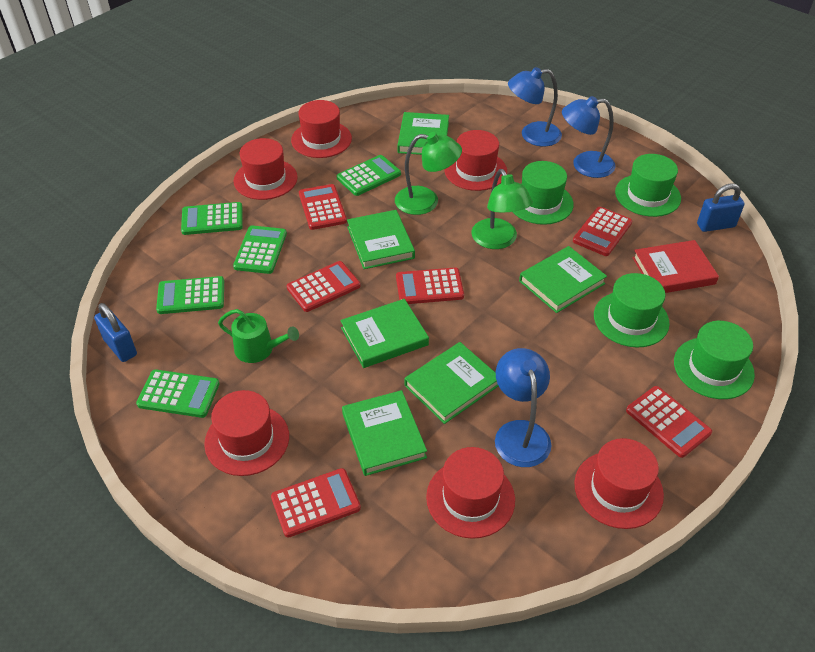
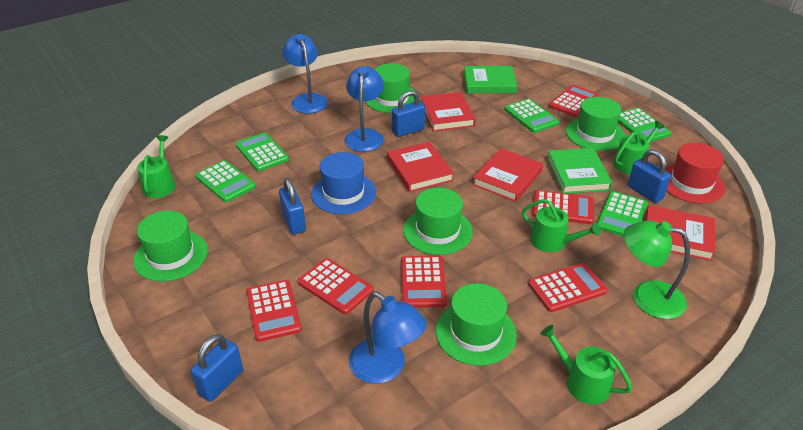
blue hat: none = 0 -> [311,152,376,214] = 1
blue padlock: [94,303,137,362] [697,184,745,232] = 2 -> [191,334,243,402] [279,178,306,234] [392,90,425,137] [628,149,671,203] = 4
green book: [340,299,429,368] [342,390,427,476] [347,210,415,269] [397,112,449,155] [405,342,498,424] [519,246,607,313] = 6 -> [464,66,517,93] [547,148,613,194] = 2
green hat: [513,161,574,225] [594,273,670,347] [615,154,681,217] [674,321,755,399] = 4 -> [133,211,208,281] [365,63,417,113] [403,188,473,255] [436,283,517,366] [566,97,625,151] = 5
green lamp: [395,132,462,215] [472,169,533,249] = 2 -> [624,220,690,319] = 1
green watering can: [218,309,299,363] = 1 -> [137,135,175,198] [522,199,601,252] [540,325,632,405] [613,121,665,175] = 4
red book: [632,240,719,293] = 1 -> [387,142,454,192] [421,92,476,132] [472,148,543,202] [645,205,716,261] = 4
red hat: [204,390,289,476] [234,138,298,200] [291,100,352,158] [426,447,515,539] [444,130,507,191] [574,438,664,529] = 6 -> [665,143,725,203] = 1

